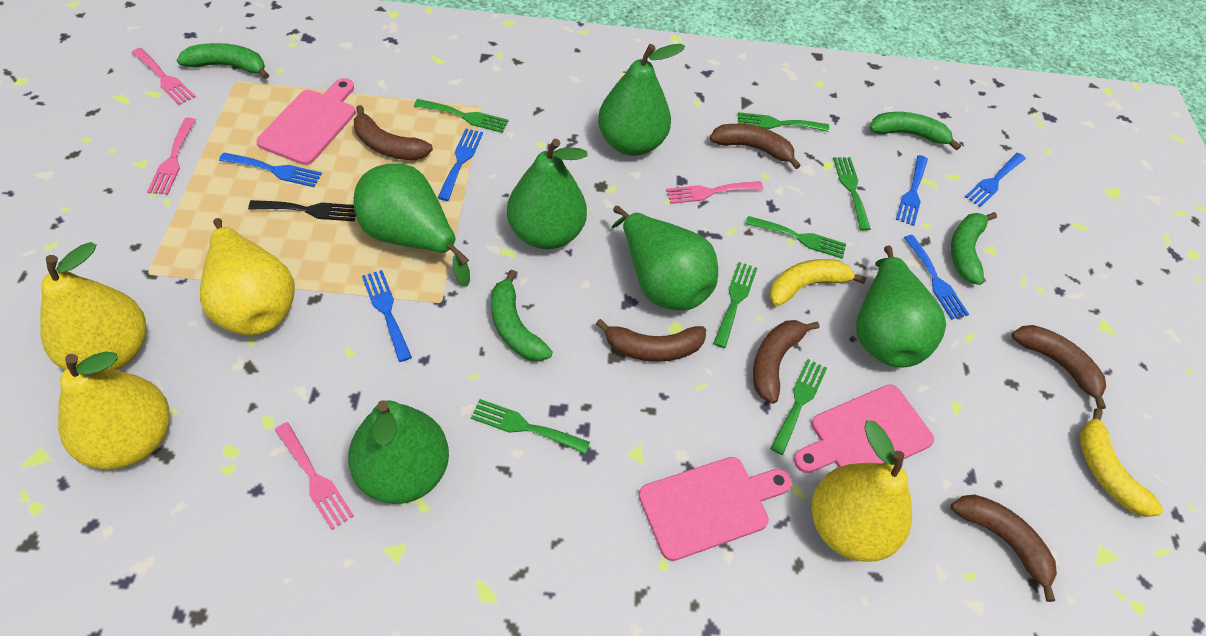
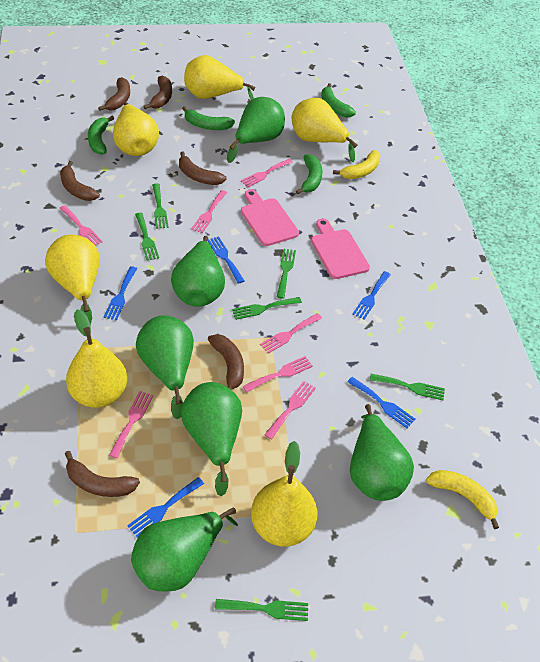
black fork: [248,200,356,221] = 1 -> none = 0
blue fork: [219,152,322,187] [362,270,412,362] [438,129,483,201] [896,155,928,226] [904,235,969,320] [965,153,1026,207] = 6 -> [104,266,137,321] [127,477,204,538] [207,236,245,284] [348,377,415,428] [353,271,391,319] = 5
green fork: [414,99,508,133] [471,399,590,454] [713,262,757,348] [738,112,829,132] [746,216,846,259] [770,359,827,455] [833,157,871,231] = 7 -> [135,213,159,261] [152,183,169,229] [215,599,308,621] [232,297,302,320] [277,249,296,299] [369,374,445,400] = 6
pink cutting board: [257,78,355,165] [639,457,792,561] [794,384,934,473] = 3 -> [241,189,299,246] [311,218,370,279] = 2
pink fork: [132,48,196,105] [147,118,196,195] [275,422,354,530] [666,181,763,204] = 4 -> [59,205,103,246] [109,391,153,458] [191,190,227,233] [241,159,293,187] [243,356,313,393] [260,313,322,354] [264,381,316,439] = 7
yellow pear: [40,242,146,370] [58,352,170,469] [200,218,295,335] [812,420,912,562] = 4 -> [45,234,100,324] [66,309,127,408] [113,102,159,156] [184,55,256,100] [251,441,318,547] [292,98,357,162] = 6

